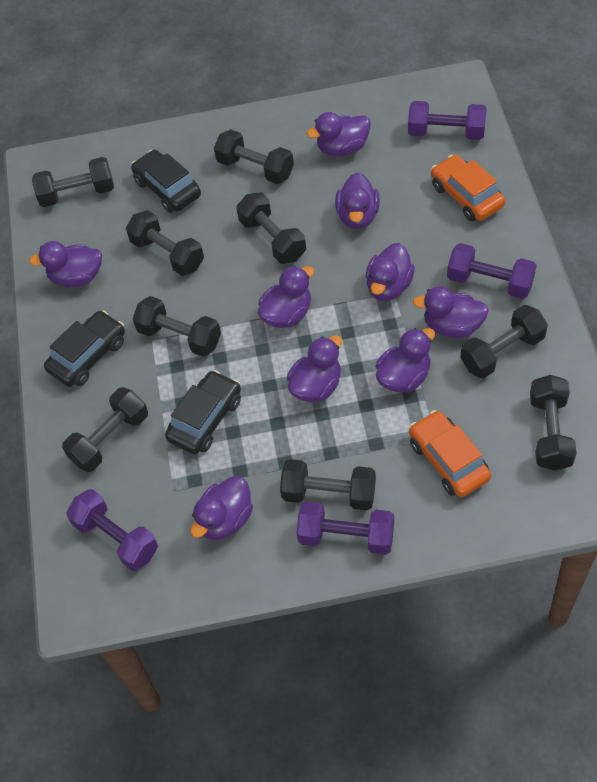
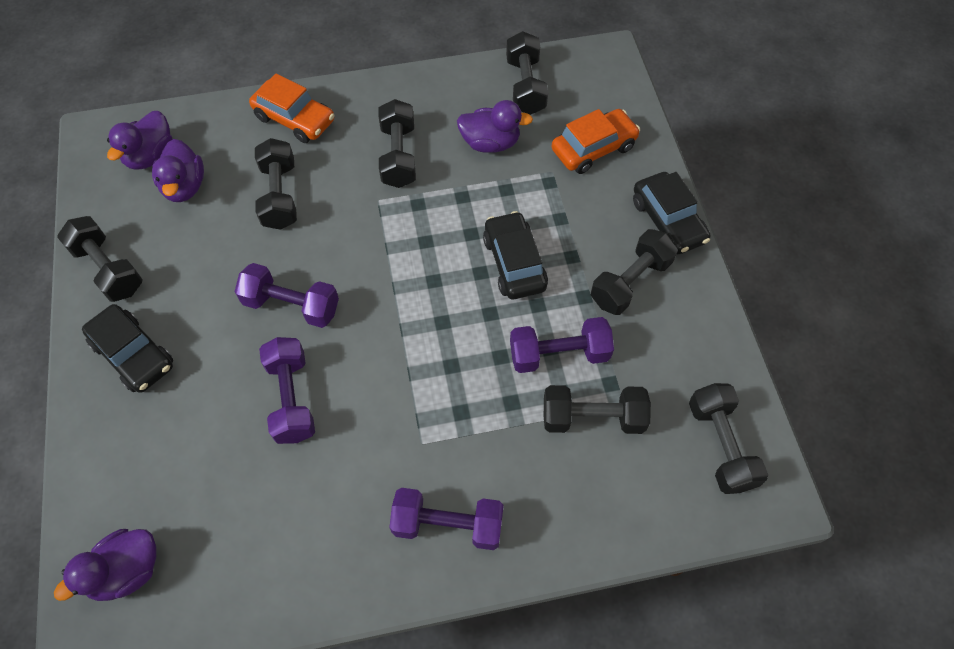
black dumbbell: [32,157,114,207] [62,387,148,472] [126,210,204,276] [133,296,221,357] [214,129,294,184] [236,193,306,264] [280,459,376,510] [460,305,548,378] [530,375,577,471] = 9 -> [57,216,143,302] [255,138,297,230] [379,99,416,188] [506,31,548,115] [544,385,651,434] [591,229,678,315] [689,383,768,494] = 7
purple duck: [29,241,102,287] [191,476,253,540] [258,266,314,328] [287,335,342,402] [307,112,371,156] [335,173,380,229] [366,243,415,301] [376,328,435,392] [413,286,489,338] = 9 -> [54,529,156,601] [107,111,172,170] [152,139,204,202] [457,100,533,153] = 4

